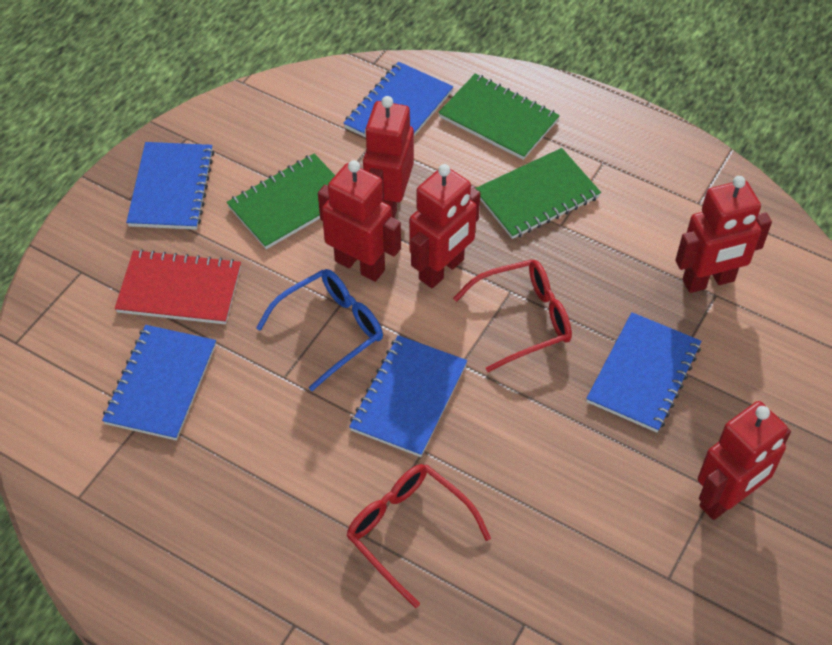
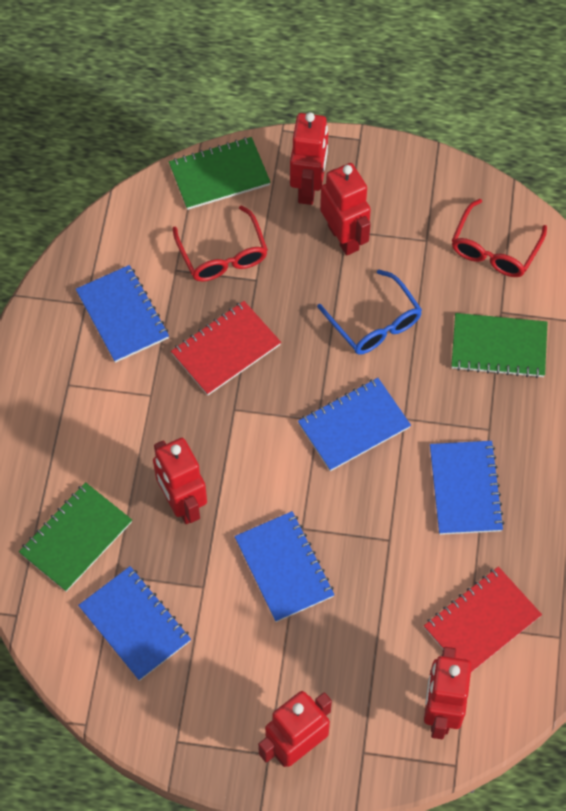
red notebook: [115,249,241,324] = 1 -> [171,301,281,395] [424,567,542,672] = 2

